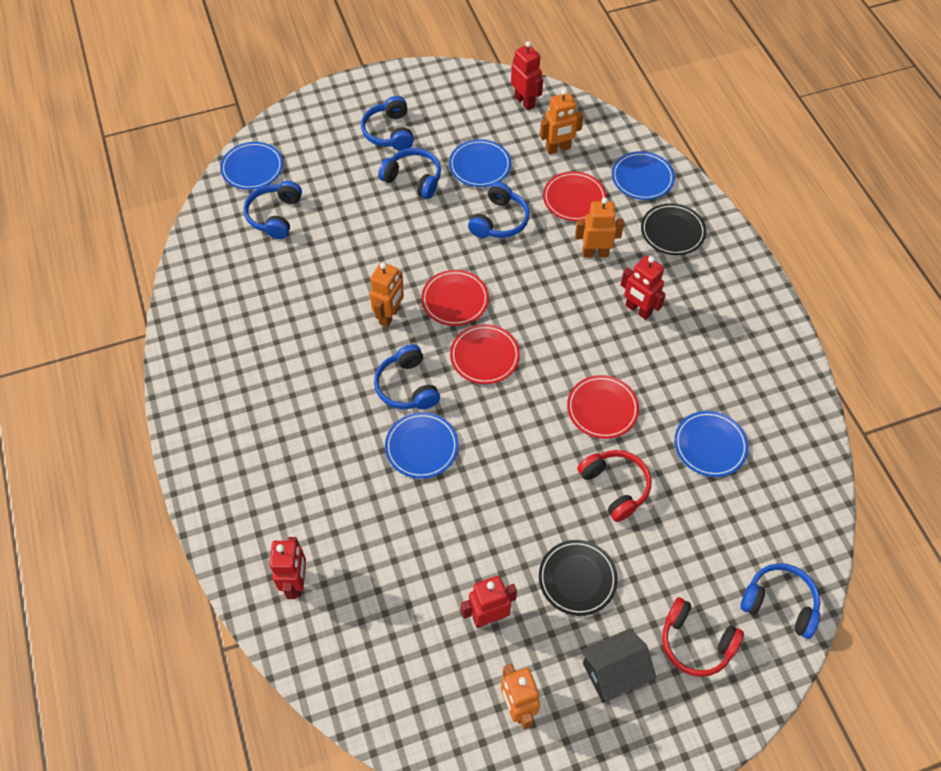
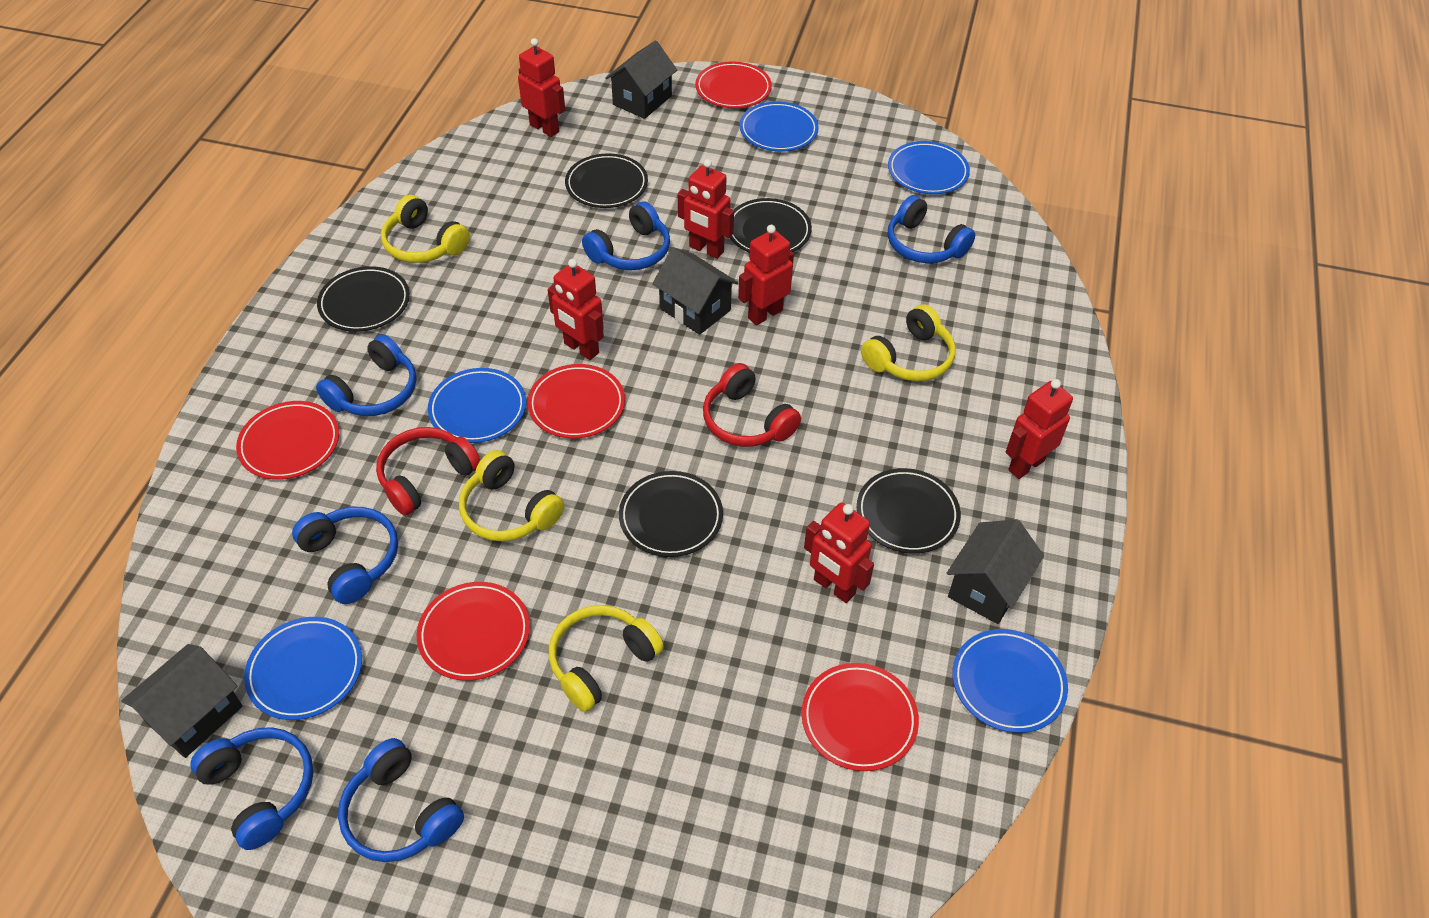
black house: [581,628,656,702] = 1 -> [121,644,243,758] [605,40,677,119] [652,247,738,335] [947,520,1044,624] = 4
black plate: [539,540,618,616] [641,203,706,255] = 2 -> [317,266,410,332] [565,153,648,208] [619,471,723,557] [730,198,812,253] [857,468,961,554] = 5
orange robot: [370,262,404,327] [501,664,540,730] [540,89,584,154] [575,198,624,258] = 4 -> none = 0
red plate: [421,270,489,326] [450,324,520,384] [543,171,607,221] [567,375,639,439] = 4 -> [236,401,339,480] [417,582,530,681] [528,364,625,439] [695,62,772,108] [802,663,919,771] = 5
red robot: [270,537,306,599] [461,576,517,628] [511,41,543,110] [621,256,666,320] = 4 -> [518,38,565,137] [548,259,604,360] [678,159,734,259] [738,225,794,325] [804,503,874,603] [1006,379,1073,479] = 6
yellow headphones: none = 0 -> [381,195,470,263] [459,450,564,541] [549,605,664,712] [861,304,956,381] = 4

